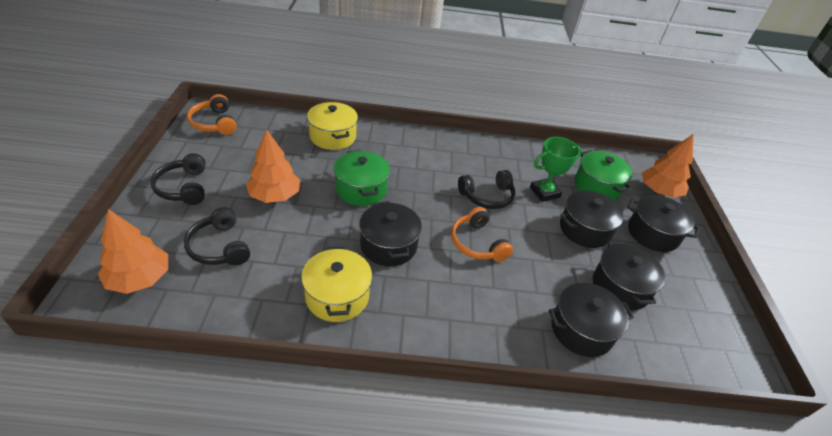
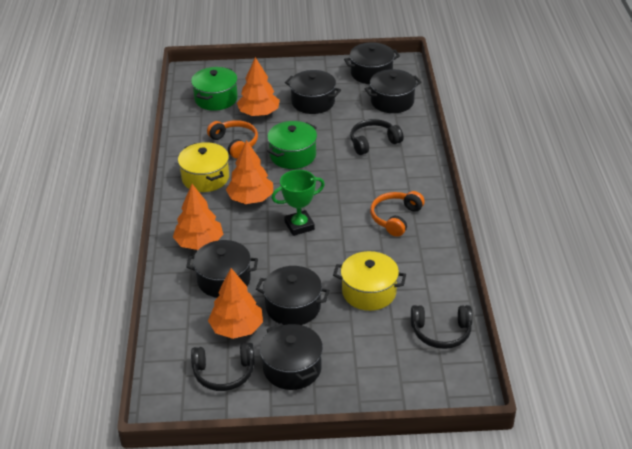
black pot: [359,201,422,266] [549,283,634,357] [560,190,625,248] [593,242,666,311] [627,195,700,252] = 5 -> [186,240,258,298] [256,266,330,325] [260,323,323,390] [285,70,341,114] [344,42,400,84] [364,69,421,113] = 6
orange tree: [98,209,168,294] [246,129,300,203] [642,134,693,198] = 3 -> [173,184,223,250] [208,268,263,339] [226,140,273,204] [237,57,280,116] = 4

